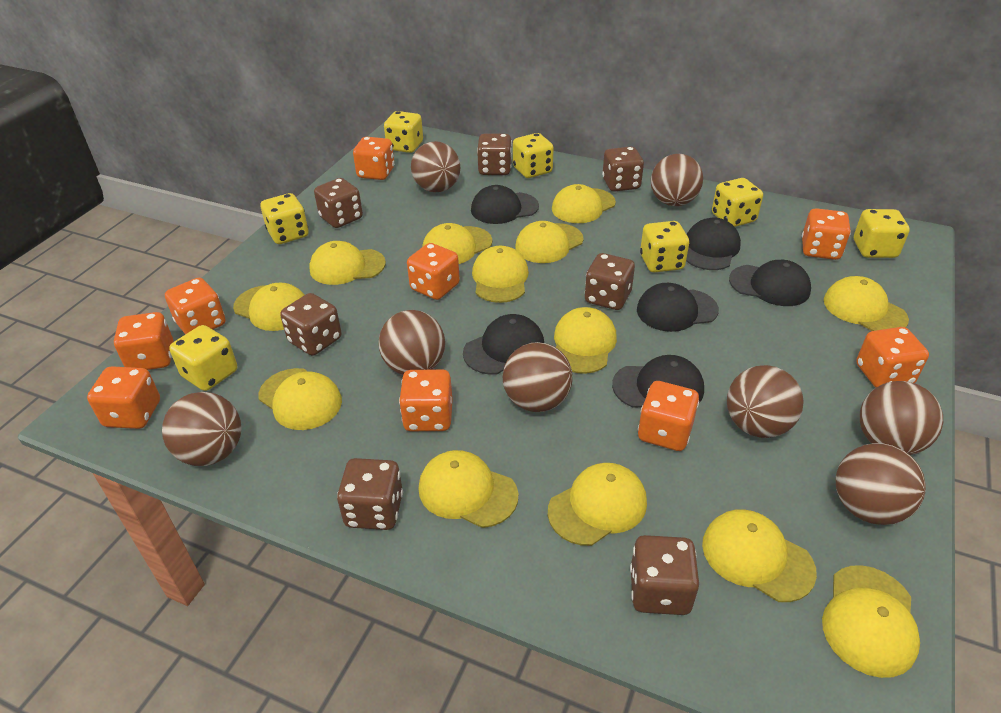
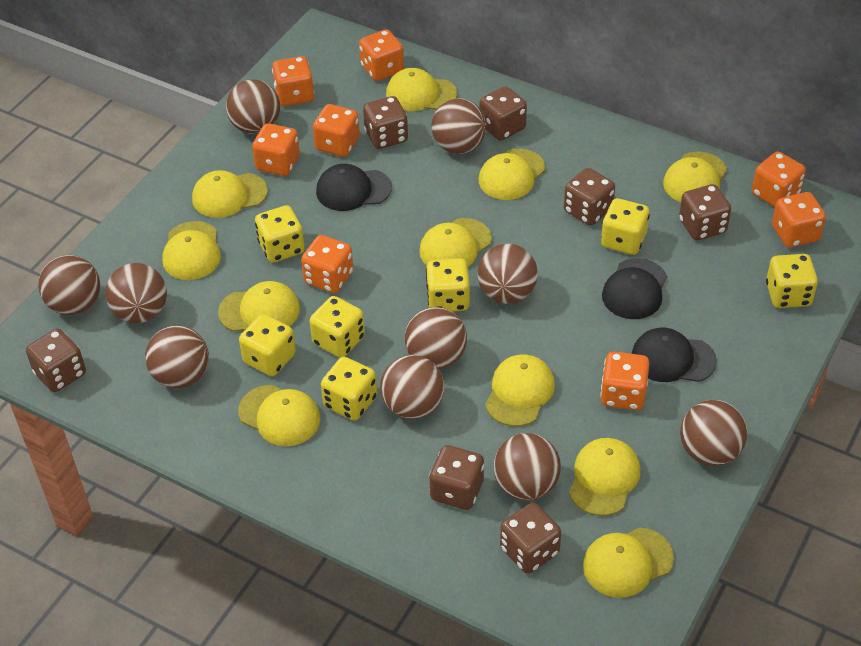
black cap: [463,314,544,374] [471,185,539,224] [612,355,704,408] [637,283,719,332] [686,218,741,270] [729,260,811,306] = 6 -> [316,164,392,211] [602,258,667,319] [631,328,717,382] = 3
brown ball: [162,392,241,466] [378,310,445,375] [411,141,460,192] [503,342,572,412] [651,154,703,206] [727,365,804,438] [836,443,926,525] [860,381,943,455] = 8 -> [38,255,100,315] [105,263,167,323] [145,325,209,388] [226,79,280,134] [380,355,444,419] [405,307,467,369] [431,99,486,154] [477,244,538,304] [494,433,561,500] [680,400,747,466] = 10
orange dice: [87,366,160,429] [114,312,174,370] [165,278,226,334] [353,137,394,180] [399,369,453,431] [407,243,460,300] [638,381,699,451] [802,208,851,260] [856,327,929,387] = 9 -> [252,123,300,176] [272,56,314,106] [301,235,353,293] [313,104,360,157] [359,29,404,81] [600,352,650,410] [752,152,806,207] [772,192,826,248] = 8
yellow cap: [233,283,304,331] [259,368,342,430] [309,241,386,285] [418,450,518,528] [422,223,492,264] [472,246,529,303] [515,221,583,263] [548,463,647,546] [552,184,616,223] [554,307,617,374] [702,509,817,602] [822,565,920,678] [824,276,909,331] = 13 -> [162,221,221,280] [192,170,268,218] [218,281,300,332] [238,385,320,446] [386,68,457,111] [419,218,492,267] [479,149,545,200] [485,354,555,426] [569,438,641,516] [583,528,674,598] [663,152,727,202] = 11

